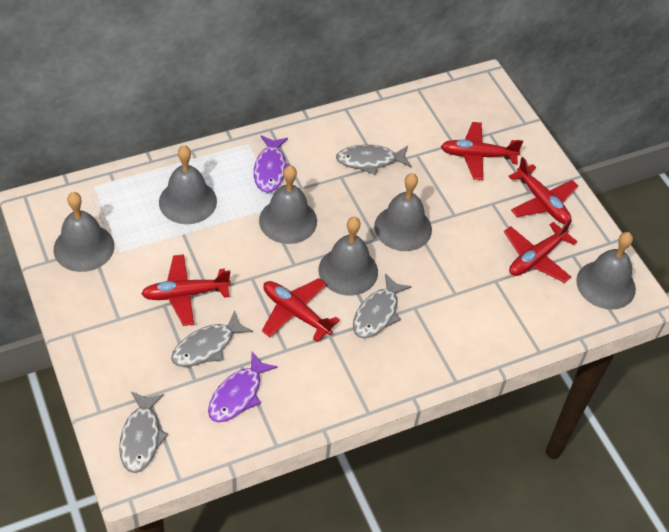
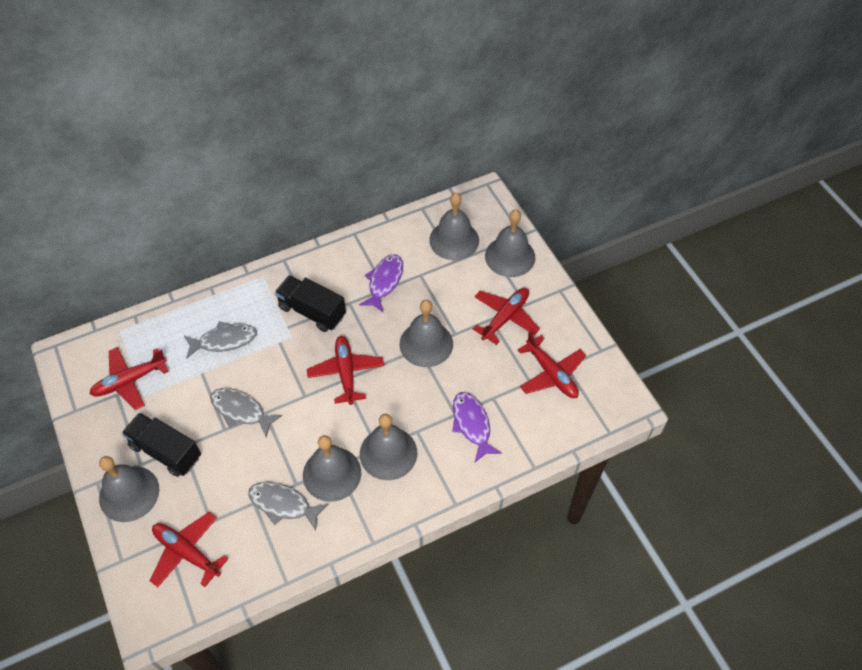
black truck: none = 0 -> [122,413,201,477] [275,275,346,332] = 2
grey fish: [119,392,168,473] [171,311,253,367] [336,145,412,175] [353,273,412,339] = 4 -> [184,321,257,359] [210,388,282,437] [248,482,328,531] = 3

